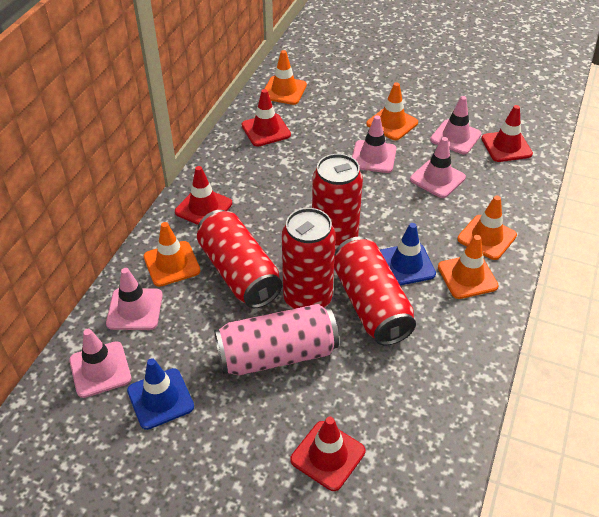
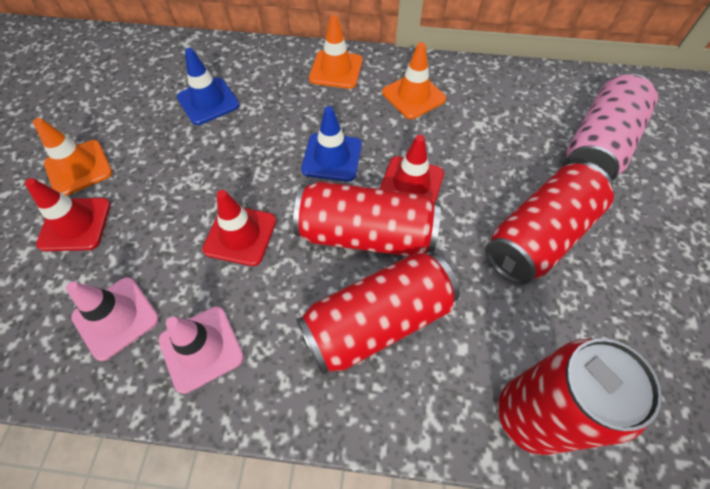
orange traffic cone: [144,222,200,287] [265,50,307,105] [366,82,418,140] [438,235,499,299] [457,195,517,260] = 5 -> [33,118,112,196] [309,15,363,89] [382,42,446,119] = 3
pink traffic cone: [69,329,131,398] [106,268,163,330] [352,115,397,173] [410,137,466,198] [430,96,482,154] = 5 -> [66,277,159,361] [159,306,244,394] = 2
red traffic cone: [175,166,232,225] [242,89,291,147] [290,417,365,491] [481,105,533,162] = 4 -> [25,178,111,251] [202,190,276,266] [380,135,444,203] = 3

